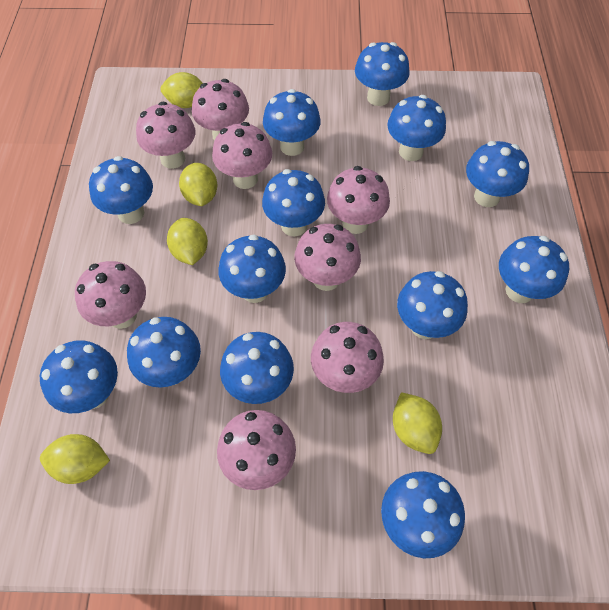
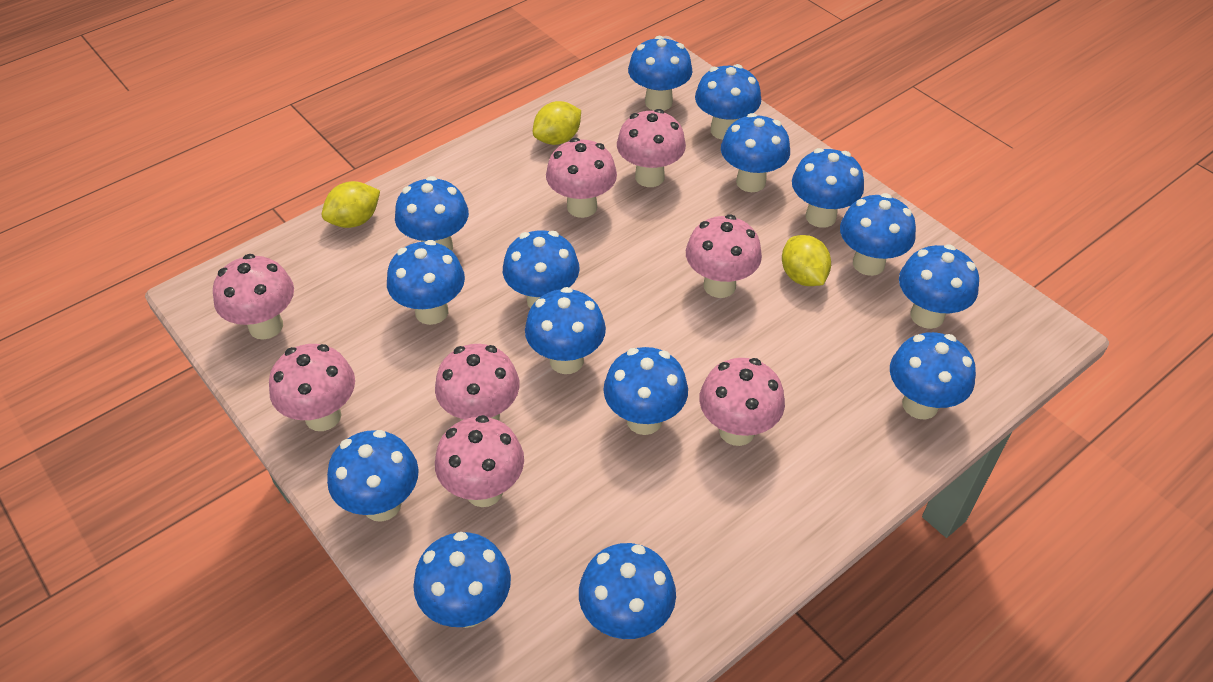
blue mushroom: [40,340,118,413] [89,156,153,224] [127,317,201,387] [218,235,286,303] [220,332,294,404] [262,169,325,236] [263,89,321,156] [355,42,409,106] [381,471,465,558] [387,95,446,161] [397,271,468,339] [466,141,529,207] [499,236,569,303] = 13 -> [327,430,419,522] [387,240,465,325] [395,176,469,251] [413,532,511,628] [503,230,580,309] [525,287,606,374] [579,543,676,639] [603,347,688,435] [628,36,693,111] [695,64,761,140] [721,113,790,192] [792,148,864,228] [840,193,916,276] [890,332,976,420] [899,244,979,329] = 15
yellow lemon: [40,434,110,484] [160,72,203,108] [167,218,208,265] [179,163,217,206] [393,392,442,454] = 5 -> [322,181,380,228] [533,101,581,145] [782,235,831,286] = 3

